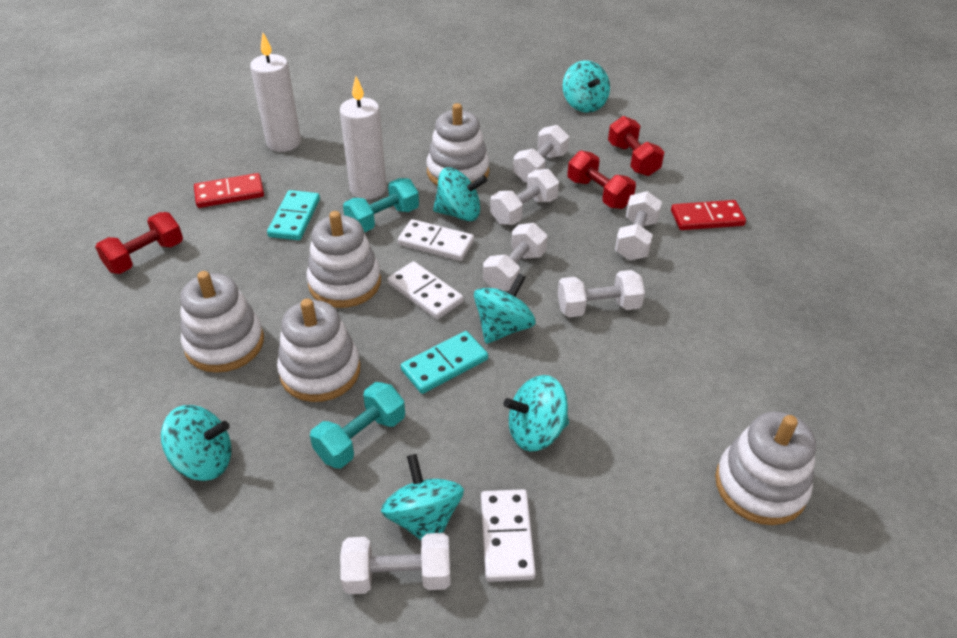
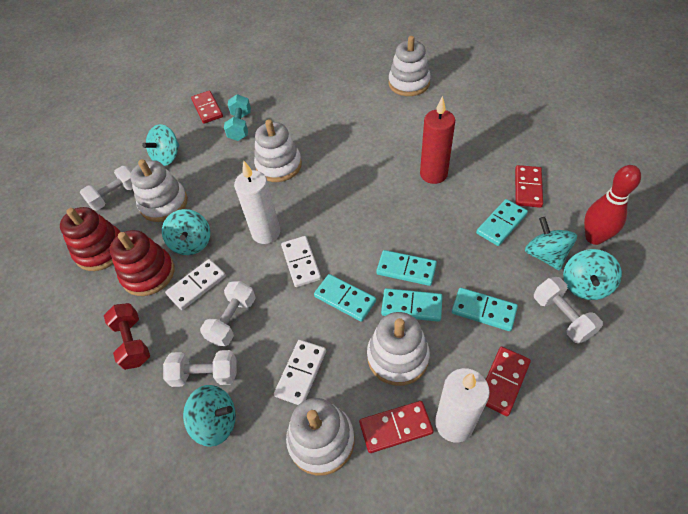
red bowling pin: none = 0 -> [584,165,641,245] = 1
red candle: none = 0 -> [420,96,455,184] = 1
red domino: [194,173,264,208] [671,200,746,230] = 2 -> [191,91,223,124] [359,401,434,453] [485,347,531,416] [515,165,543,208] = 4
red dumbbell: [95,212,183,274] [567,150,636,209] [608,116,664,176] = 3 -> [104,303,150,370] = 1
red stacking toy: none = 0 -> [60,207,120,271] [110,230,174,296] = 2
turquoise domino: [267,190,320,240] [401,331,488,394] = 2 -> [314,274,376,322] [376,250,437,286] [381,288,443,322] [452,288,518,331] [476,199,528,246] = 5
turquoise dumbbell: [310,382,405,468] [343,178,419,232] = 2 -> [224,94,251,141] = 1
turquoise spinning top: [161,405,232,481] [381,454,464,541] [433,167,487,221] [474,273,536,344] [503,375,569,451] [563,60,610,113] = 6 -> [142,124,179,166] [162,209,210,255] [183,385,236,447] [525,217,577,271] [563,249,622,300] = 5
white dumbbell: [340,533,450,594] [483,223,547,291] [490,169,559,225] [513,125,569,183] [558,270,645,317] [615,191,662,261] = 6 -> [80,166,133,211] [163,350,237,387] [200,281,256,346] [534,277,603,344] = 4

